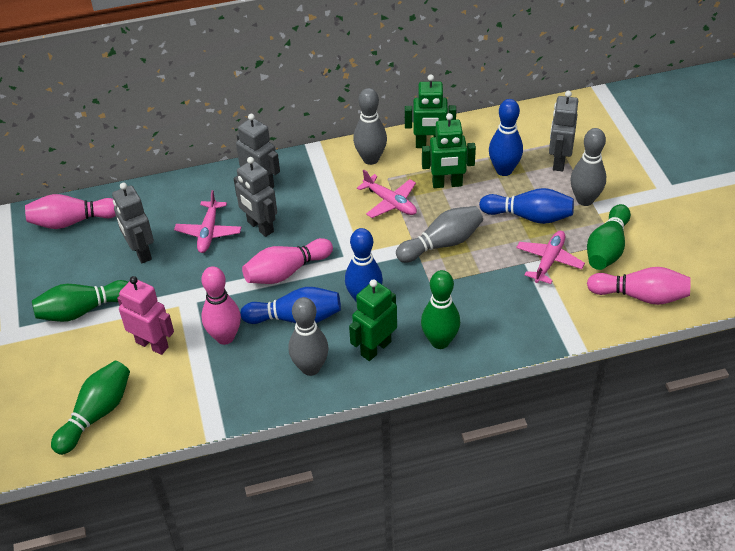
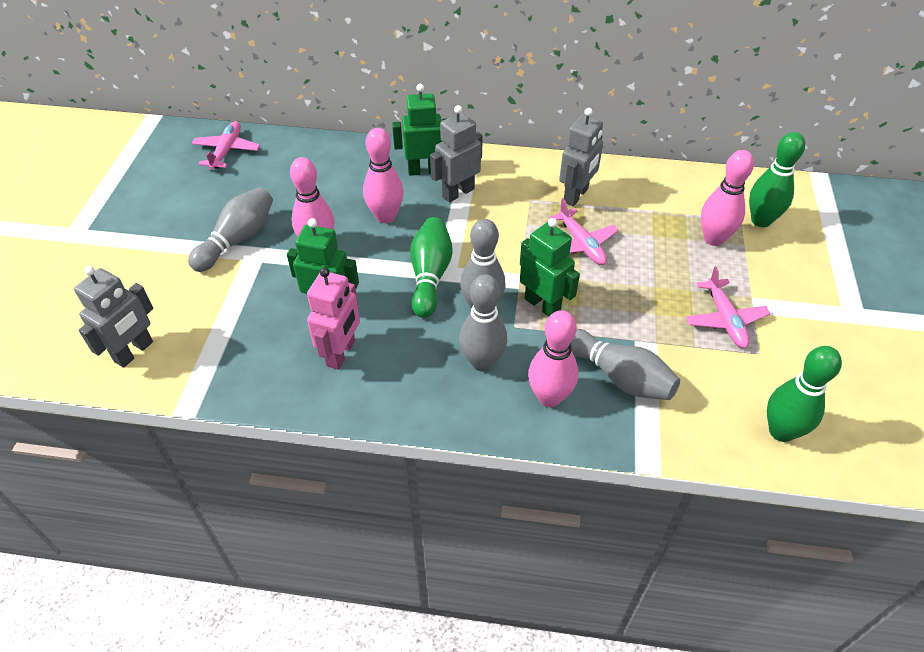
blue bowling pin: [240,287,341,324] [345,228,383,303] [479,188,574,224] [489,99,523,176] = 4 -> none = 0
green bowling pin: [32,280,128,322] [51,361,130,455] [421,270,460,349] [587,204,631,270] = 4 -> [410,217,453,318] [749,132,805,227] [767,346,842,442] = 3
grey robot: [112,183,154,263] [234,157,277,237] [236,114,280,188] [549,91,578,171] = 4 -> [74,266,153,368] [430,105,483,202] [559,108,603,206] = 3

